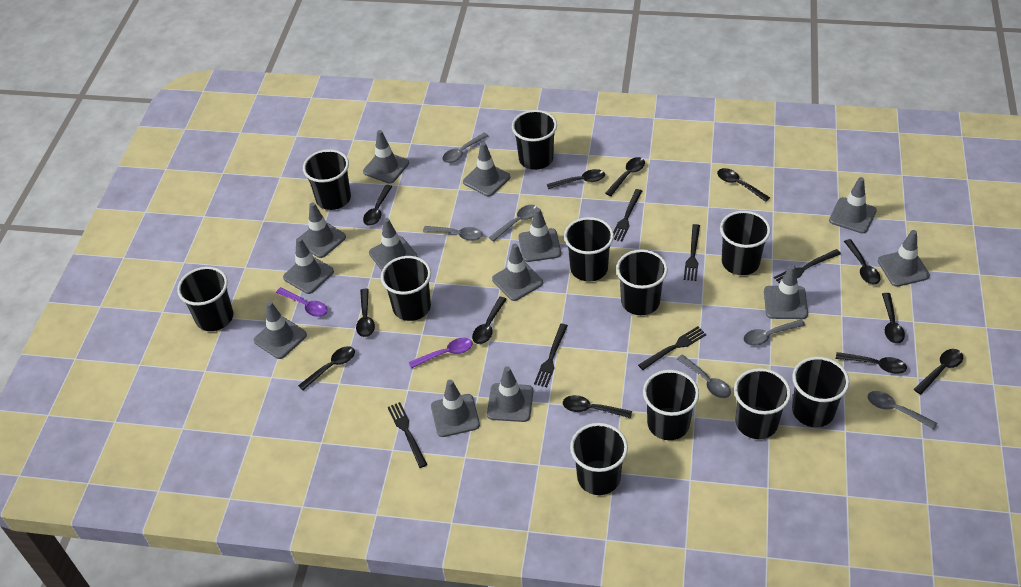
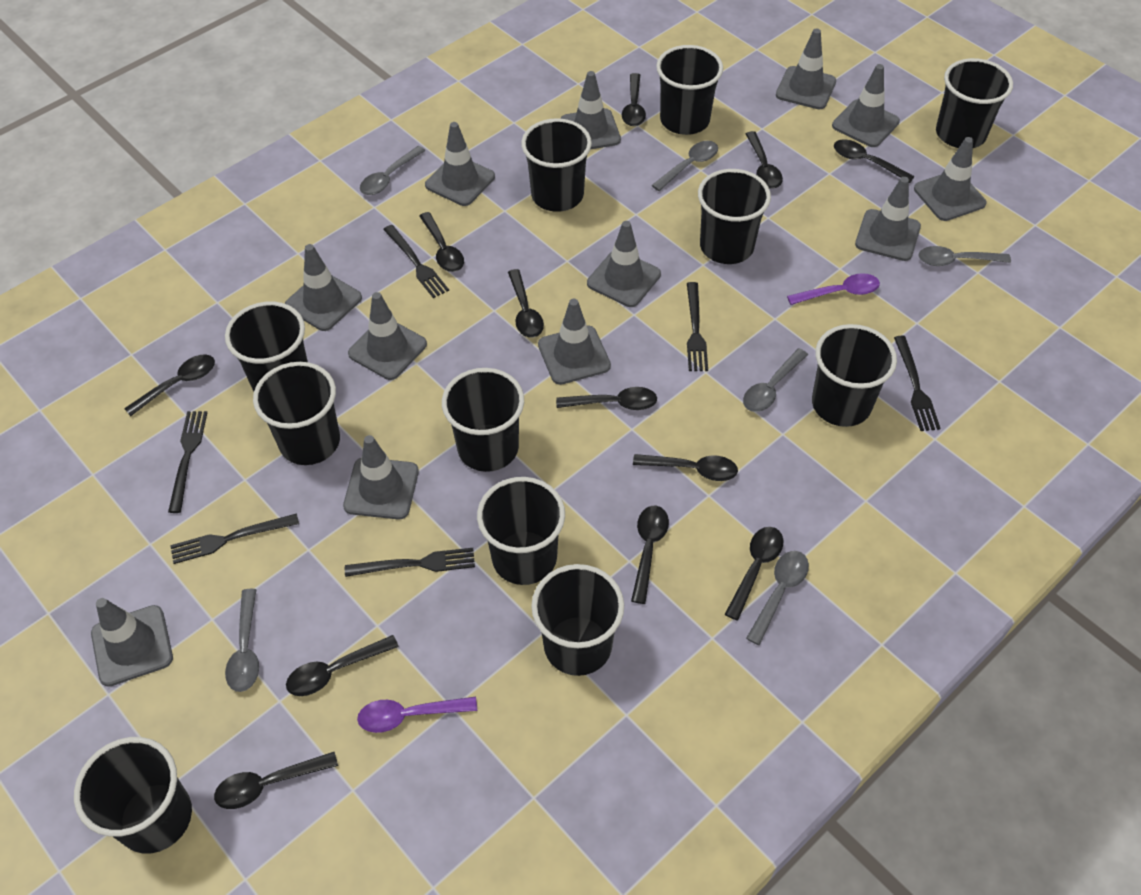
grey traffic cone: [254,301,307,359] [283,238,334,294] [299,202,346,258] [363,130,409,184] [369,218,418,270] [431,380,480,437] [463,142,510,197] [487,366,533,422] [492,244,543,301] [518,208,561,262] [764,265,808,319] [829,177,877,234] [878,230,930,287] = 13 -> [91,598,173,687] [285,244,362,331] [343,435,419,519] [348,292,427,380] [425,122,495,206] [538,299,611,385] [560,71,621,150] [587,221,661,307] [776,28,836,109] [832,64,900,147] [855,177,921,261] [914,137,986,221] = 12

